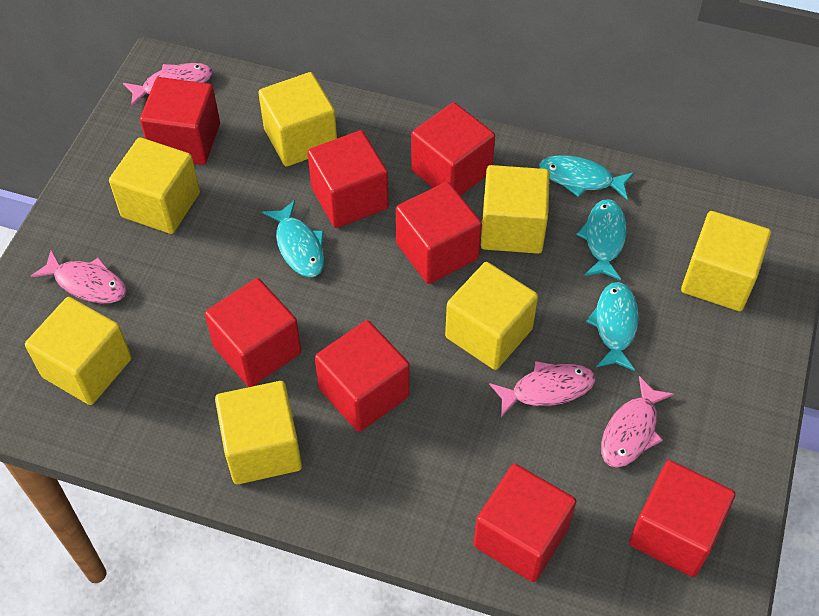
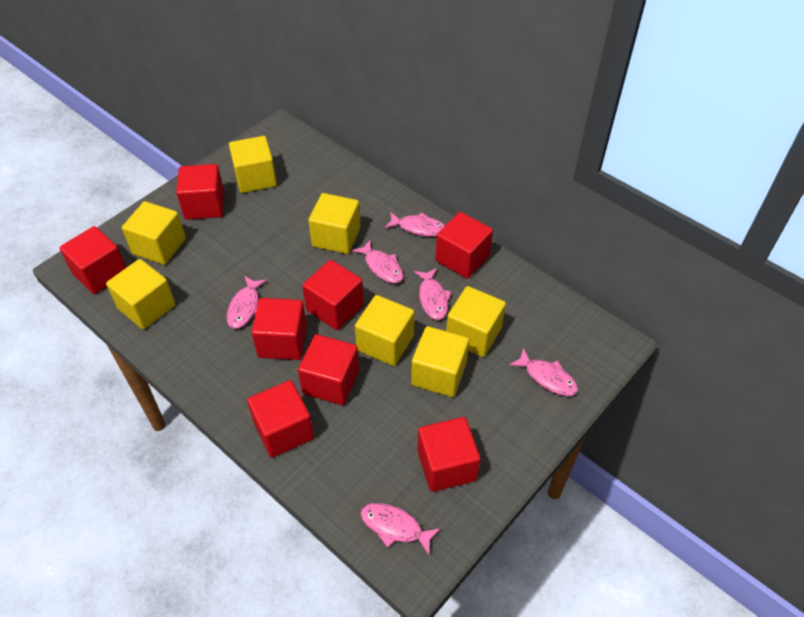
pink fish: [31,250,127,304] [123,63,213,107] [489,361,596,417] [601,376,674,468] = 4 -> [226,276,267,329] [352,240,403,283] [361,503,441,555] [384,212,445,237] [414,268,452,320] [509,348,578,396] = 6
turquoise fish: [262,200,324,277] [539,155,634,199] [576,199,627,281] [586,282,639,371] = 4 -> none = 0

